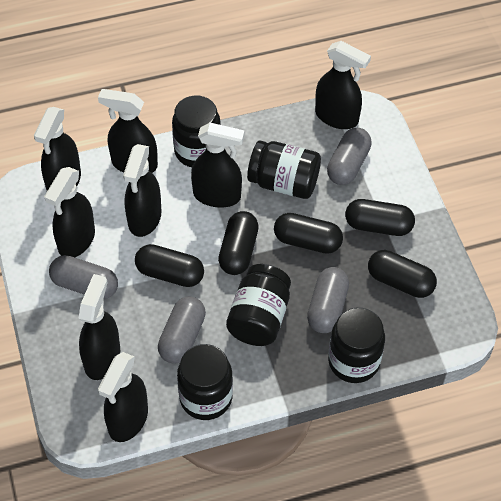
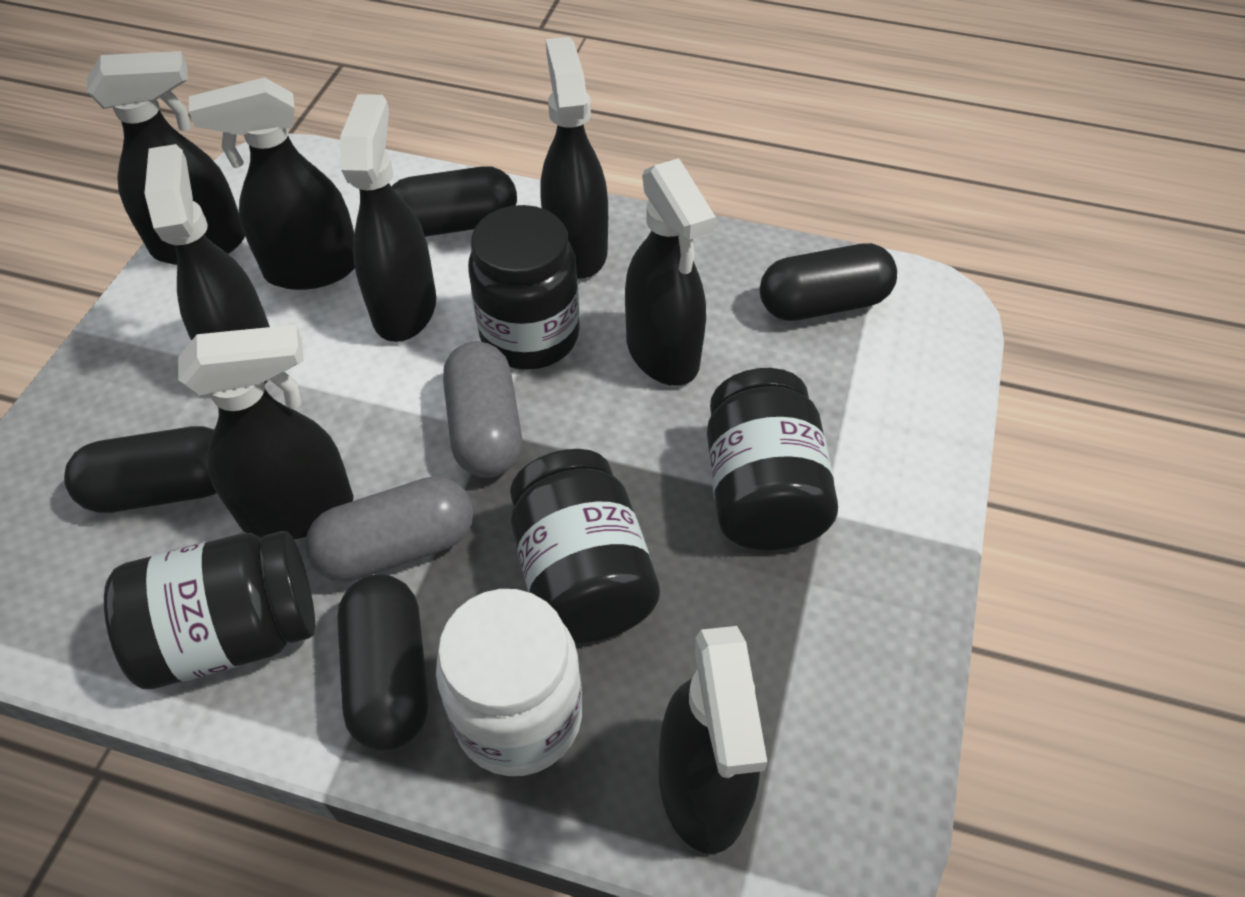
black capsule: [135,244,204,287] [218,211,259,275] [274,213,343,254] [345,199,415,236] [368,250,437,298] = 5 -> [64,426,217,513] [337,574,428,751] [391,166,517,237] [760,243,897,321] = 4
black jar: [172,95,221,167] [177,344,233,420] [226,264,291,346] [247,141,321,199] [328,308,385,383] = 5 -> [104,531,315,689] [468,205,579,370] [510,449,660,644] [707,368,838,551] = 4
grey capsule: [49,255,118,299] [158,296,206,364] [307,267,349,333] [327,128,372,185] = 4 -> [305,476,473,582] [443,341,522,478] = 2
white jar: none = 0 -> [436,589,582,776] = 1

